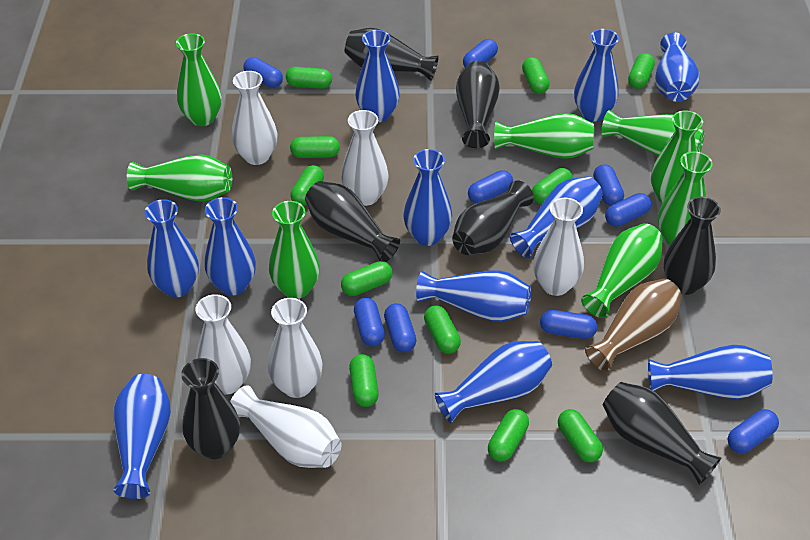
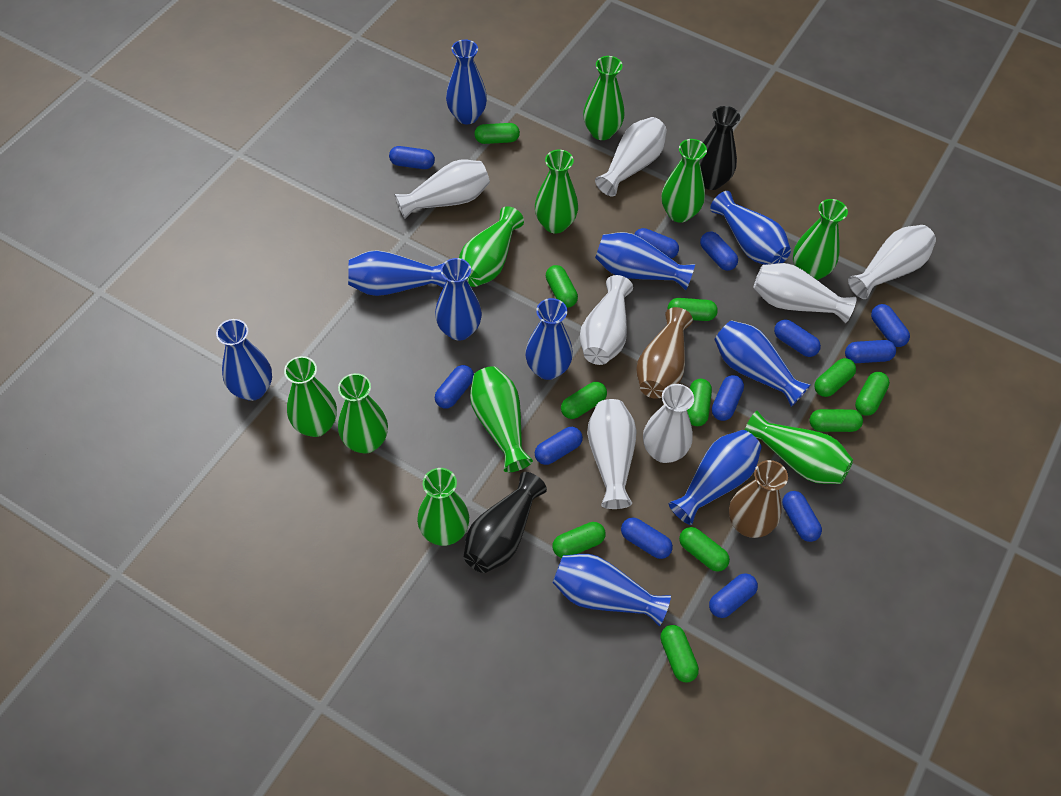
black vase: [181,358,240,459] [305,181,400,262] [345,28,439,81] [452,180,534,255] [456,61,500,148] [603,382,722,485] [664,197,721,295] = 7 -> [464,472,547,573] [700,106,740,190] = 2
blue capsule: [244,57,283,88] [354,298,385,347] [384,303,416,352] [463,39,498,68] [468,170,513,203] [540,310,597,339] [593,164,624,206] [605,193,651,227] [728,409,779,453] = 9 -> [389,146,435,169] [435,365,474,408] [535,427,583,465] [621,518,673,559] [634,228,679,259] [700,231,738,271] [709,573,758,618] [712,375,744,421] [774,320,821,357] [782,491,822,542] [845,340,896,363] [871,304,910,347] = 12
blue vase: [114,374,171,499] [145,199,199,298] [205,197,256,296] [355,30,400,123] [403,149,452,246] [416,270,531,322] [435,341,552,423] [510,176,603,258] [574,29,619,122] [648,345,772,399] [655,32,699,102] = 11 -> [216,319,272,401] [348,250,447,296] [435,258,482,341] [446,40,487,124] [525,298,573,380] [553,554,671,626] [595,232,695,290] [669,430,762,525] [710,191,791,265] [714,320,811,407] = 10
brown vase: [585,279,682,372] = 1 -> [636,307,693,399] [729,460,788,538] = 2
green vase: [127,154,232,202] [176,33,222,126] [269,201,320,299] [494,113,594,159] [581,223,663,318] [602,110,705,156] [651,111,703,203] [658,151,713,245] = 8 -> [284,356,337,437] [338,373,388,454] [417,468,469,546] [459,206,524,287] [470,366,533,472] [535,150,578,233] [583,56,625,140] [662,139,707,223] [745,411,853,484] [793,199,848,280] = 10
white vase: [195,294,251,395] [230,385,342,468] [232,71,277,165] [268,298,323,398] [341,110,389,206] [533,198,584,296] = 6 -> [394,160,490,219] [579,275,633,365] [587,399,637,509] [595,117,667,196] [643,384,694,463] [753,263,857,323] [848,225,936,299] = 7

